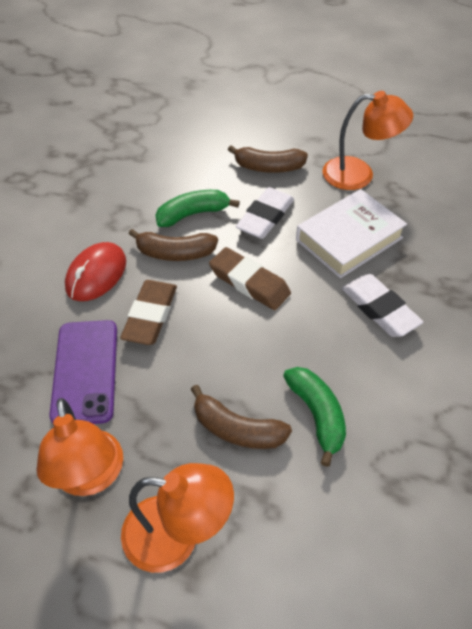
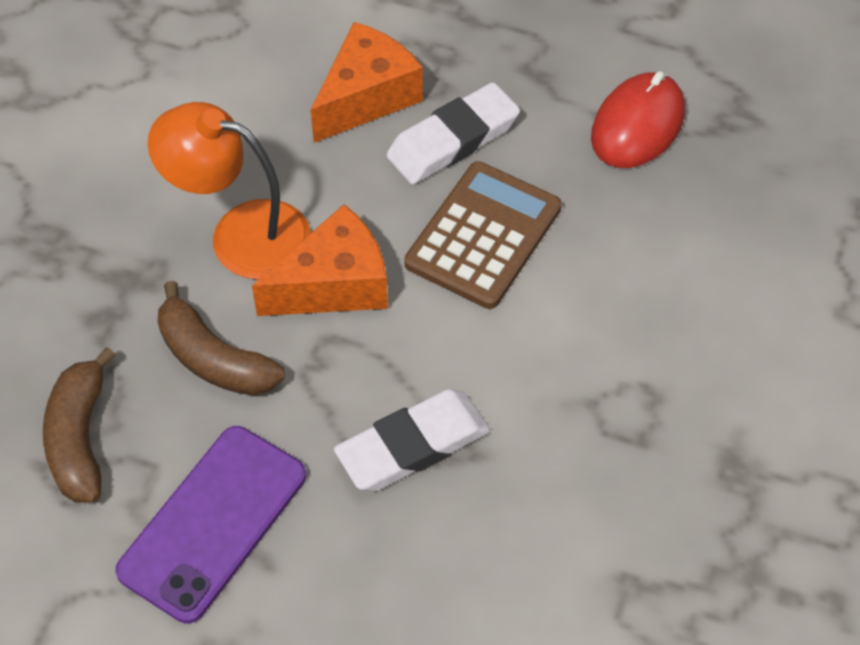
brown banana: [129,229,218,261] [191,385,292,449] [228,145,308,173] = 3 -> [43,347,115,502] [158,281,285,396] = 2
brown calculator: none = 0 -> [404,161,562,309] = 1
brown eraser: [120,280,177,345] [209,247,291,310] = 2 -> none = 0
green banana: [156,190,240,227] [283,367,346,467] = 2 -> none = 0
orange cheese: none = 0 -> [252,204,388,316] [311,22,423,143] = 2
orange lamp: [36,398,123,496] [121,463,234,573] [323,91,413,190] = 3 -> [148,102,311,280] = 1
white book: [296,189,407,278] = 1 -> none = 0

